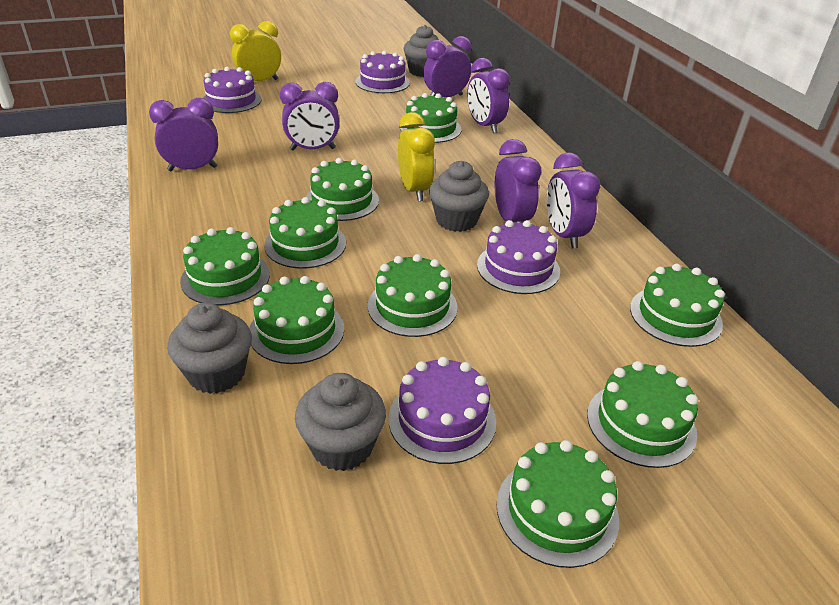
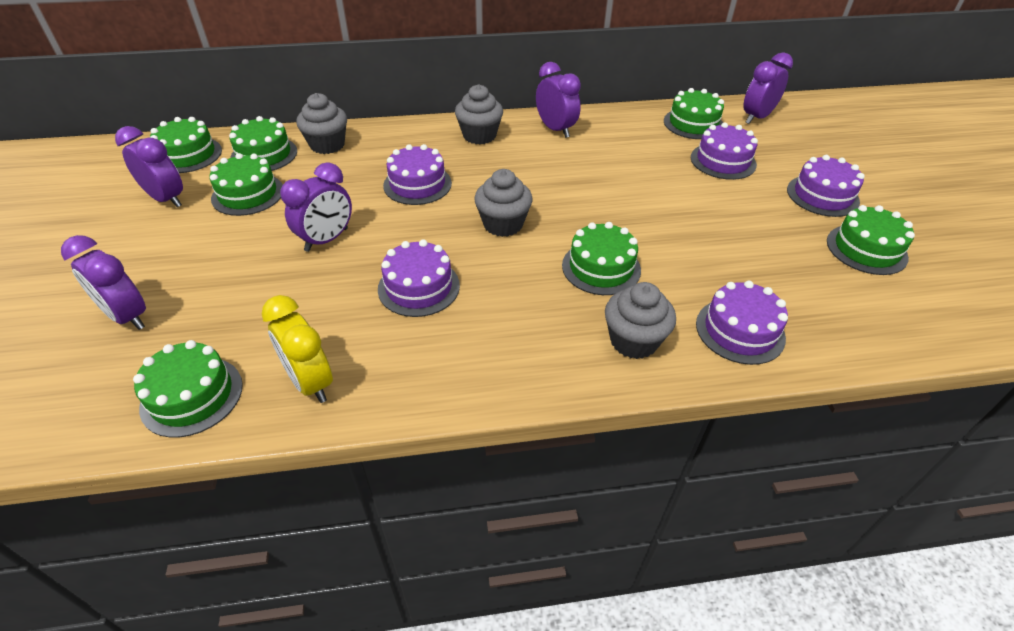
green cake: [180,227,270,305] [249,276,344,364] [264,197,346,269] [306,158,379,221] [368,254,458,337] [400,93,462,143] [496,440,619,568] [587,361,698,468] [630,264,725,347] = 9 -> [133,340,243,438] [150,117,222,173] [210,153,283,216] [229,116,297,171] [562,222,641,295] [664,88,724,139] [827,205,915,275] = 7
purple cake: [203,67,262,113] [355,51,410,93] [389,357,496,464] [477,220,560,294] = 4 -> [378,239,460,317] [383,144,452,205] [691,122,758,180] [696,281,788,365] [787,155,865,217] = 5
purple clock: [149,98,218,171] [280,82,340,151] [423,36,471,97] [467,58,510,133] [495,139,541,223] [546,152,600,249] = 6 -> [61,235,146,330] [115,126,183,207] [280,162,352,252] [536,62,581,138] [743,52,793,124] = 5
yellow clock: [230,21,281,81] [398,112,435,201] = 2 -> [262,295,333,403] = 1

